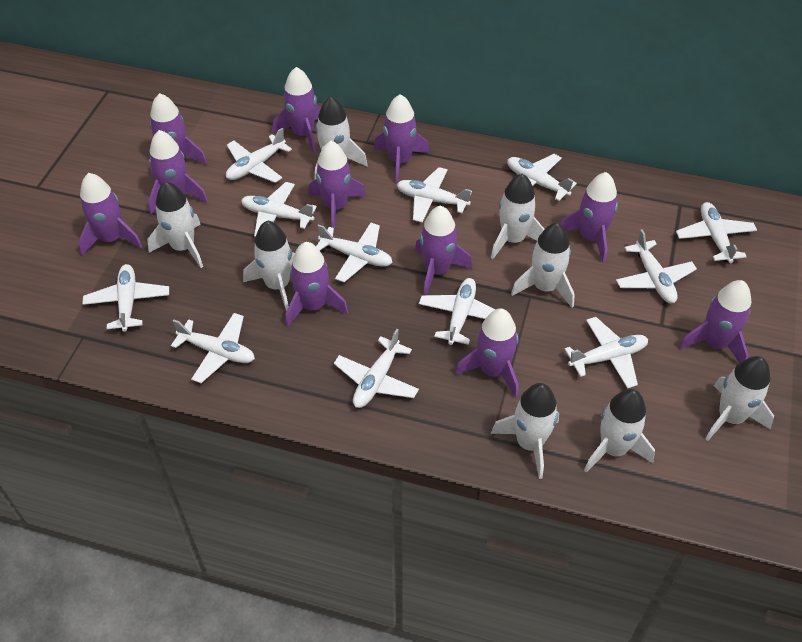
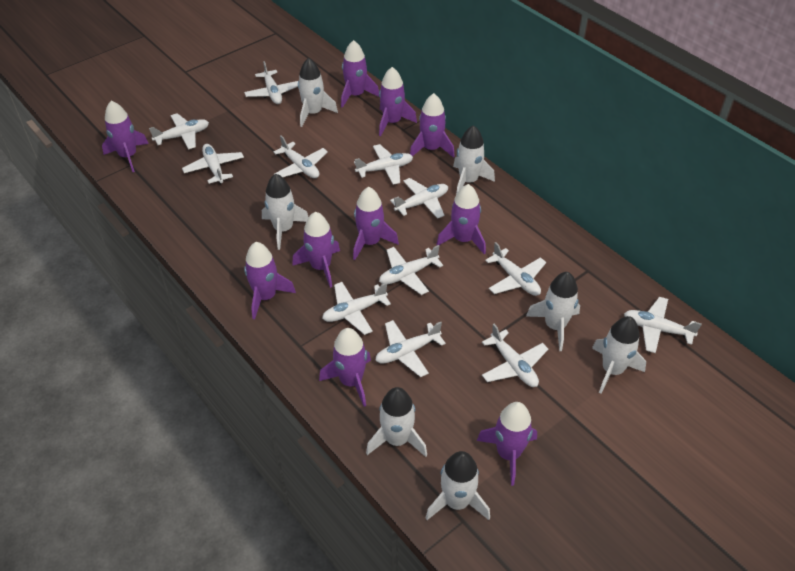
purple rocket: [78,173,142,256] [148,130,208,215] [150,93,207,178] [272,67,321,154] [285,242,348,328] [308,141,366,232] [374,94,429,184] [415,205,472,295] [455,308,519,398] [560,172,618,263] [679,280,751,363] = 11 -> [102,101,149,173] [244,242,296,319] [292,212,340,288] [319,328,371,407] [341,40,379,108] [353,187,399,260] [379,67,417,136] [410,93,455,158] [436,184,486,255] [477,402,537,486] = 10
white rocket: [148,182,203,268] [243,220,295,311] [315,97,368,179] [491,174,545,259] [491,383,559,479] [511,223,575,308] [584,389,655,473] [705,356,774,441] = 8 -> [262,174,309,250] [298,58,338,127] [366,387,427,457] [426,451,490,520] [453,125,495,195] [526,272,580,351] [592,316,646,394] = 7

